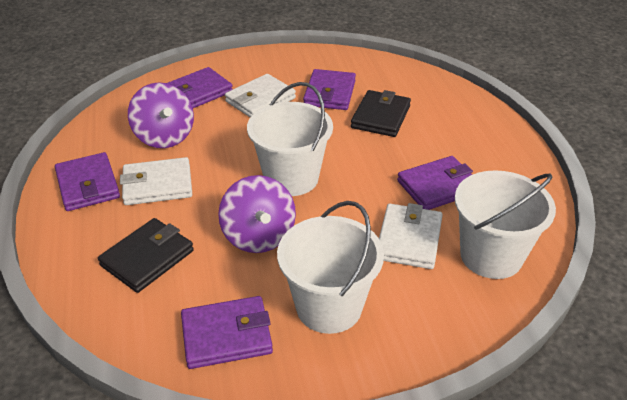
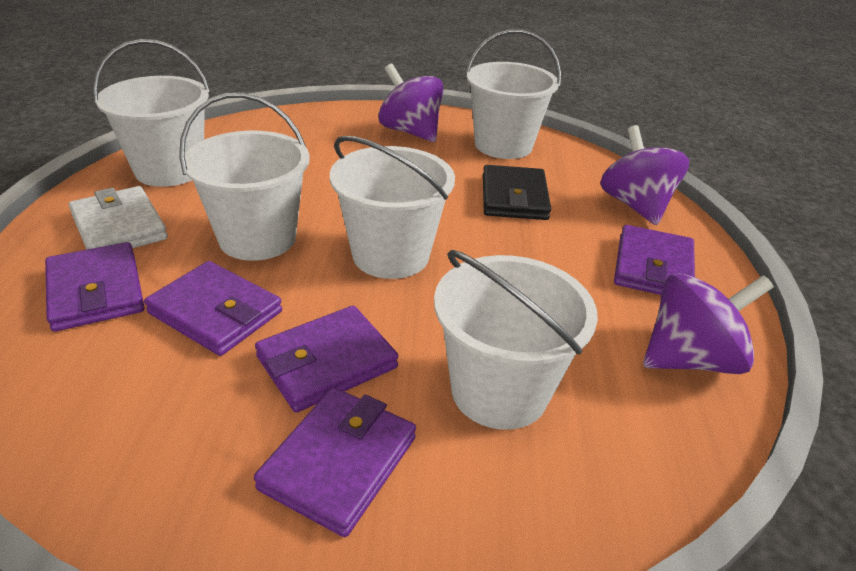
black wallet: [98,218,194,293] [351,90,411,137] = 2 -> [483,165,551,220] = 1
purple spinning top: [128,82,194,148] [218,175,296,253] = 2 -> [378,64,443,142] [600,125,689,225] [643,273,774,374] = 3
white bucket: [247,82,333,196] [277,201,384,334] [455,170,556,279] = 3 -> [93,39,210,187] [179,93,310,261] [330,136,455,279] [434,250,598,430] [465,29,561,159] = 5
white wallet: [120,157,192,205] [225,74,296,117] [379,203,443,269] = 3 -> [69,186,168,250] = 1

